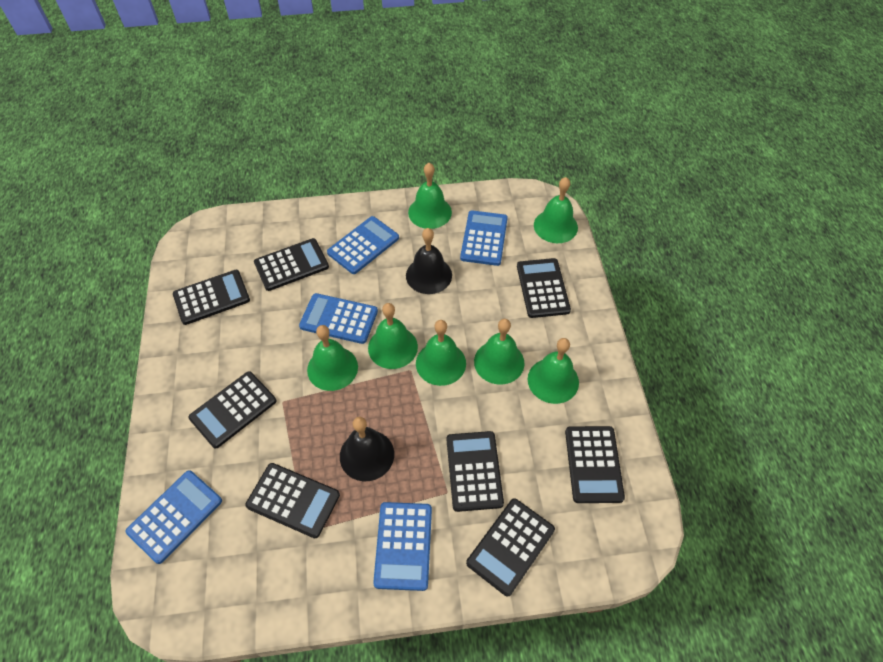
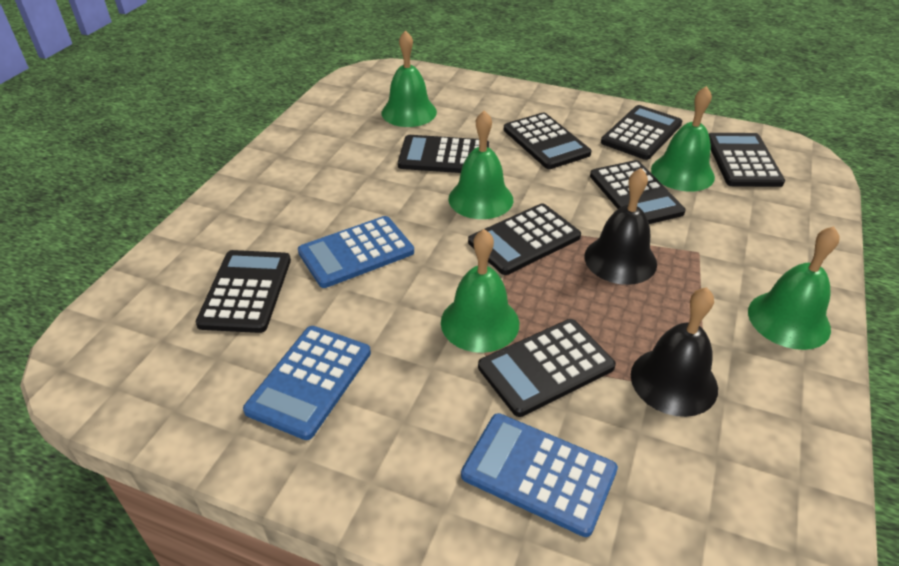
blue calculator: [125,470,222,564] [299,293,378,344] [327,216,399,274] [373,502,432,591] [460,210,508,266] = 5 -> [243,326,371,440] [298,216,414,288] [461,413,618,537] = 3
green bell: [307,325,358,391] [368,303,418,369] [408,163,452,229] [416,320,466,386] [474,319,524,384] [528,338,579,404] [534,177,578,243] = 7 -> [382,30,437,127] [441,229,519,353] [449,110,513,219] [651,86,715,192] [748,226,839,350] = 5

